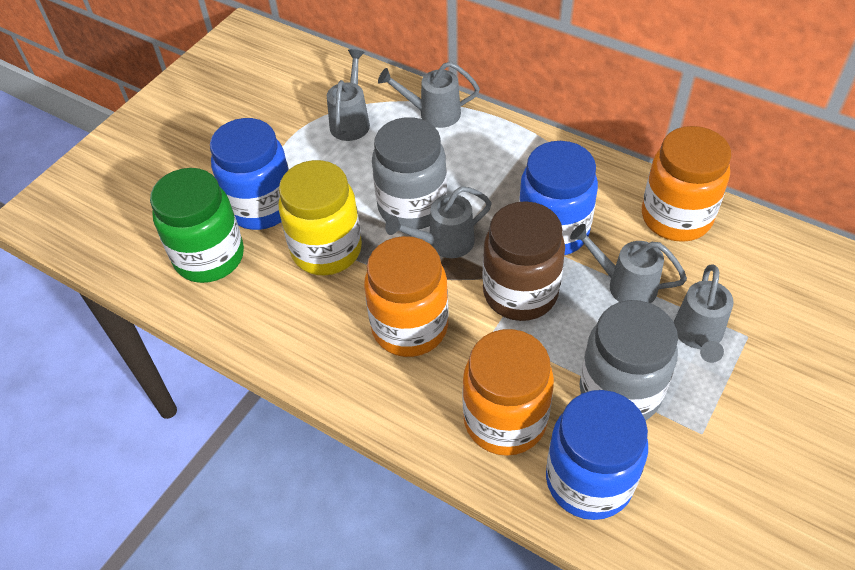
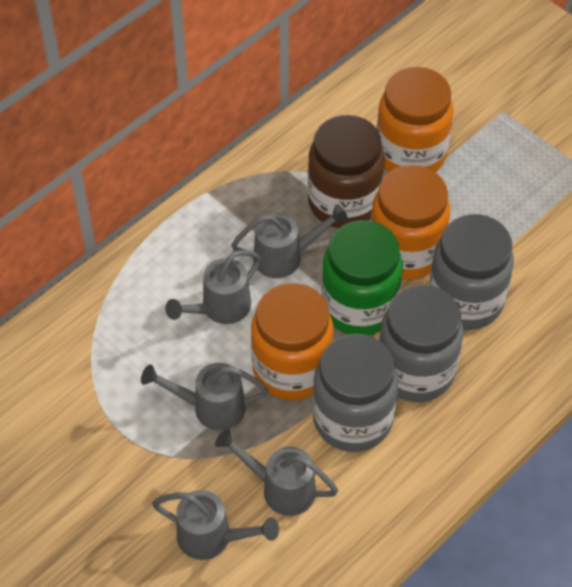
blue jar: [210,118,289,230] [519,141,598,255] [546,390,648,520] = 3 -> none = 0
grey jar: [372,117,447,229] [579,300,678,420] = 2 -> [313,334,398,452] [379,285,463,402] [429,214,514,330] = 3
yellow jar: [279,160,362,275] = 1 -> none = 0

